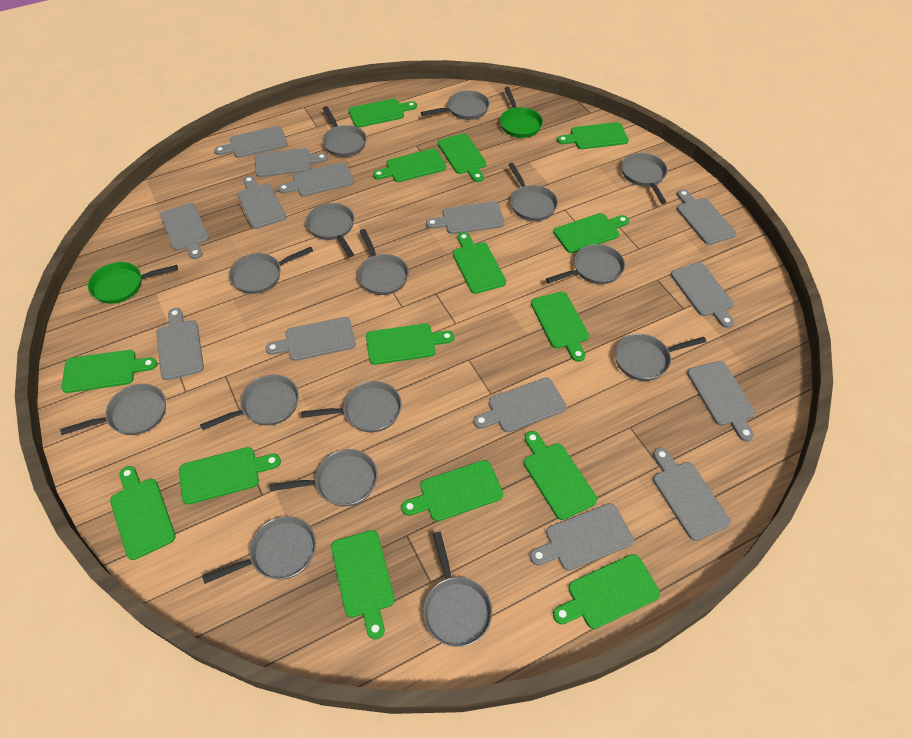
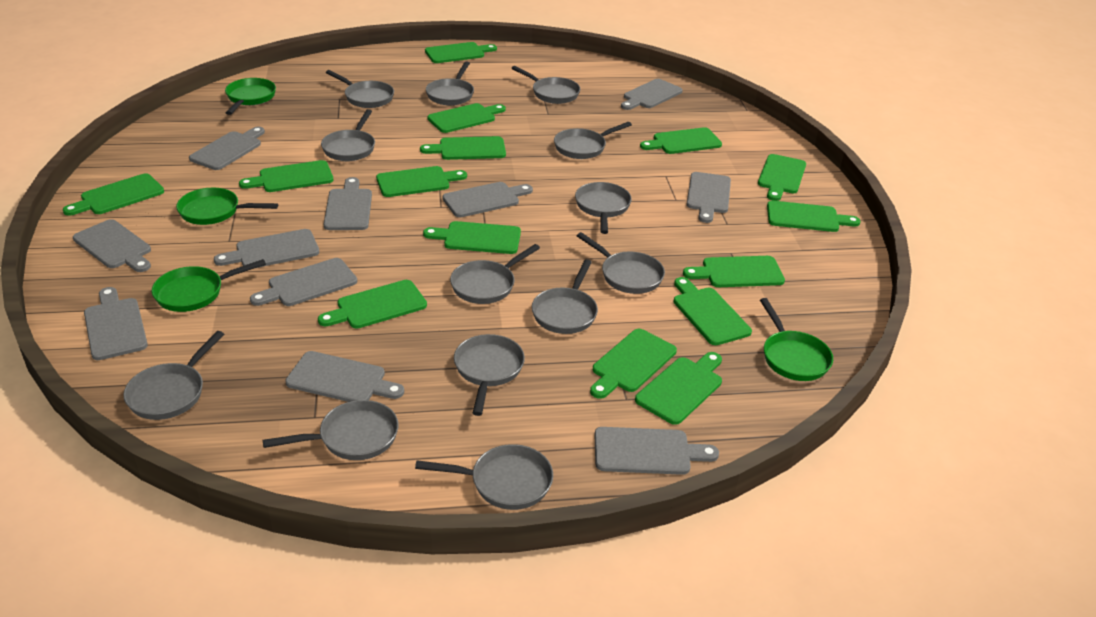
green pan: [88,262,178,304] [500,87,543,138] = 2 -> [152,259,266,312] [176,188,278,225] [225,78,276,115] [760,298,833,381] = 4
grey cutting board: [156,308,204,380] [160,203,209,259] [214,126,288,158] [237,176,286,229] [255,148,328,177] [265,317,356,361] [278,162,354,197] [426,201,505,234] [474,378,566,432] [530,503,634,571] [653,448,731,541] [671,263,734,328] [677,189,736,245] [687,361,755,442] = 14 -> [73,219,151,272] [84,287,148,360] [189,127,265,170] [214,229,319,268] [250,258,357,306] [285,351,404,402] [324,177,372,230] [442,182,533,217] [594,427,719,475] [621,79,683,110] [686,172,731,223] = 11
grey pan: [60,384,166,435] [200,375,299,430] [202,516,316,584] [229,247,313,294] [270,449,378,506] [301,381,402,433] [306,203,354,257] [322,106,367,157] [358,229,409,295] [421,90,490,120] [423,532,492,647] [508,163,558,221] [546,244,625,284] [615,334,707,381] [622,153,668,204] = 15 -> [123,331,224,420] [263,400,399,460] [321,109,375,161] [326,70,394,108] [415,444,553,510] [426,61,474,106] [450,244,540,304] [454,334,525,416] [512,66,580,104] [532,259,598,334] [554,122,632,159] [575,182,632,234] [577,232,665,294] = 13

